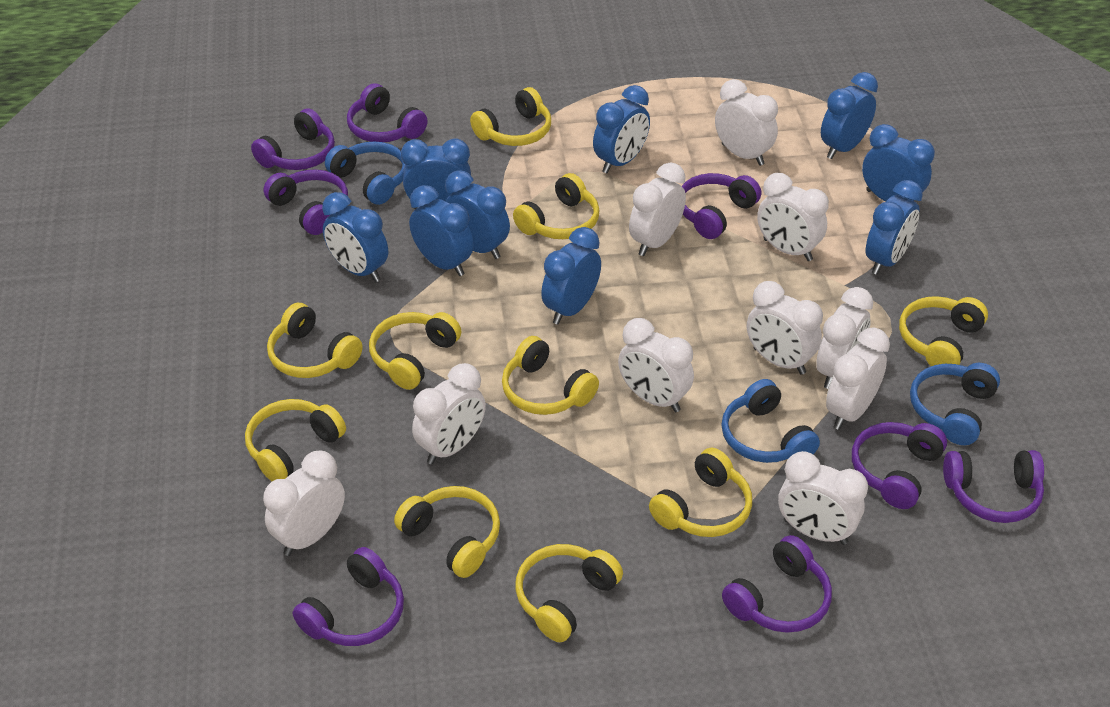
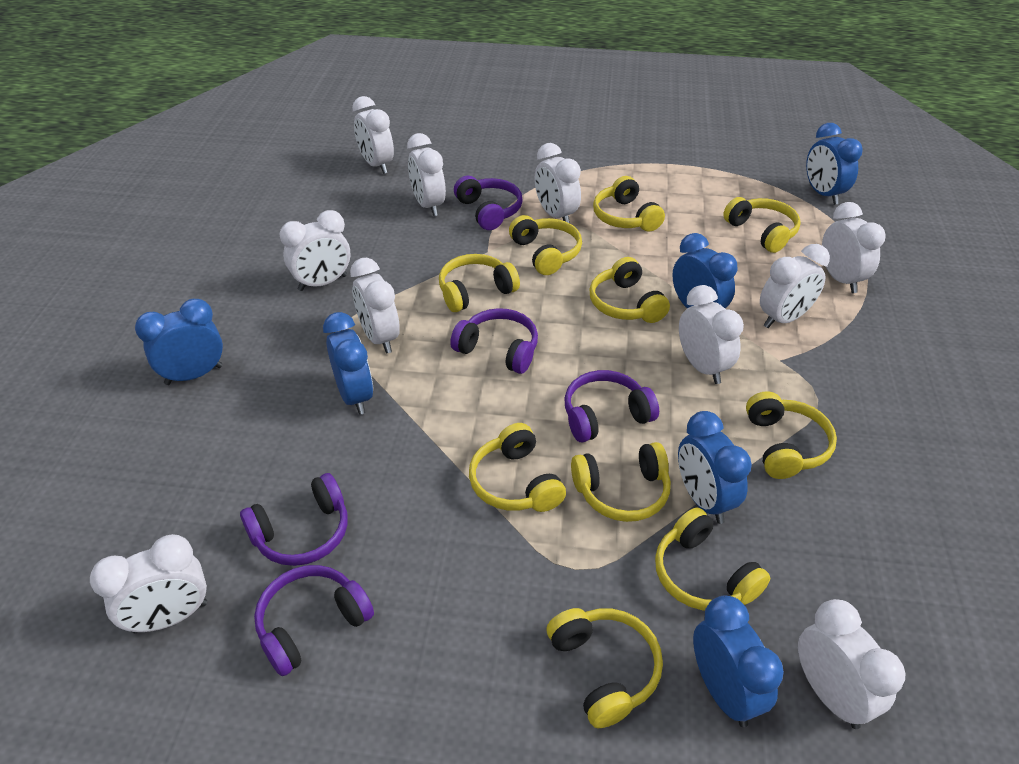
blue clock: [322,192,388,282] [401,139,471,209] [409,185,474,276] [445,170,510,259] [541,227,601,325] [593,85,650,173] [821,72,878,159] [862,124,935,201] [866,180,923,275] = 9 -> [135,299,223,385] [323,312,373,415] [672,233,737,308] [678,411,752,524] [693,595,784,727] [806,123,863,205] = 6
blue headphones: [325,142,405,205] [721,379,820,463] [910,363,1000,445] = 3 -> none = 0
purple headphones: [251,108,335,170] [264,170,348,235] [292,547,404,646] [347,83,427,142] [682,173,761,239] [722,535,832,633] [852,422,947,509] [943,450,1044,523] = 8 -> [240,473,348,566] [254,565,374,676] [450,308,538,374] [454,176,523,230] [565,370,659,443] = 5

